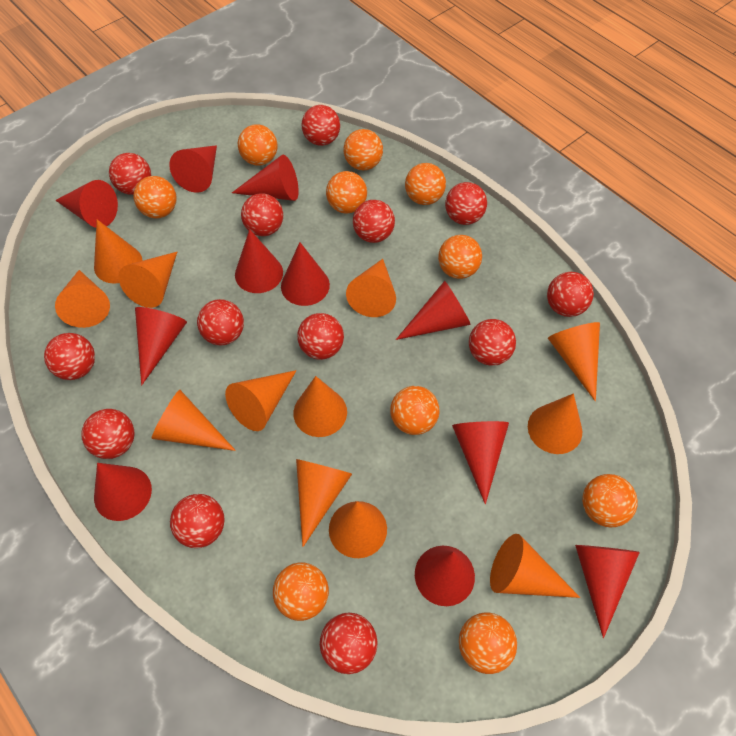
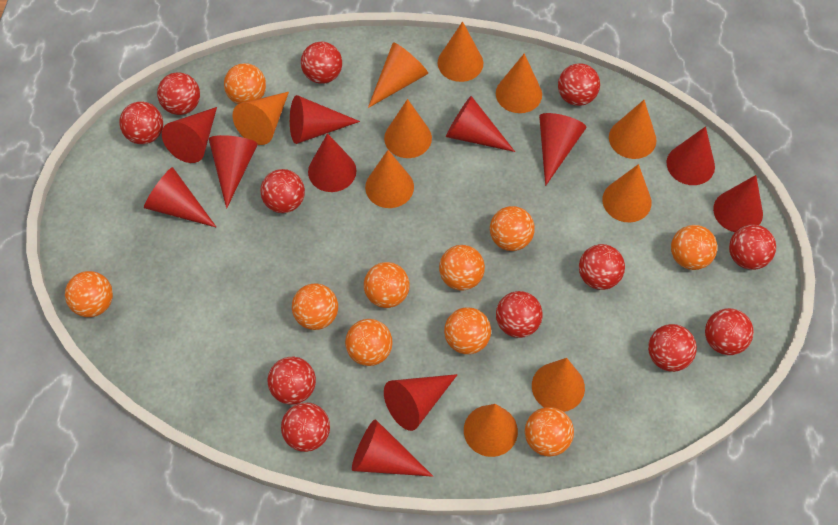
orange cone: [55,270,110,328] [94,219,142,284] [118,252,177,308] [151,390,236,451] [225,370,297,431] [294,376,347,437] [296,459,352,547] [329,501,387,558] [346,259,396,317] [490,534,580,598] [528,393,582,454] [548,322,600,401] = 12 -> [232,92,289,145] [365,150,414,208] [368,42,428,108] [384,99,432,158] [438,21,483,82] [464,404,518,457] [496,54,542,113] [532,358,585,412] [602,164,652,222] [609,100,657,159] = 10
red ball: [44,333,95,380] [81,409,134,459] [109,153,151,195] [170,494,225,548] [197,299,244,346] [241,193,283,236] [297,313,344,360] [302,105,340,146] [320,612,377,674] [353,200,395,243] [445,182,487,225] [469,319,516,366] [547,272,594,317] = 13 -> [119,102,163,144] [157,72,200,115] [260,169,305,213] [268,357,316,405] [281,402,330,452] [301,42,342,84] [496,291,543,338] [558,63,600,106] [579,244,625,290] [648,324,697,372] [705,308,754,355] [729,225,776,270] = 12

